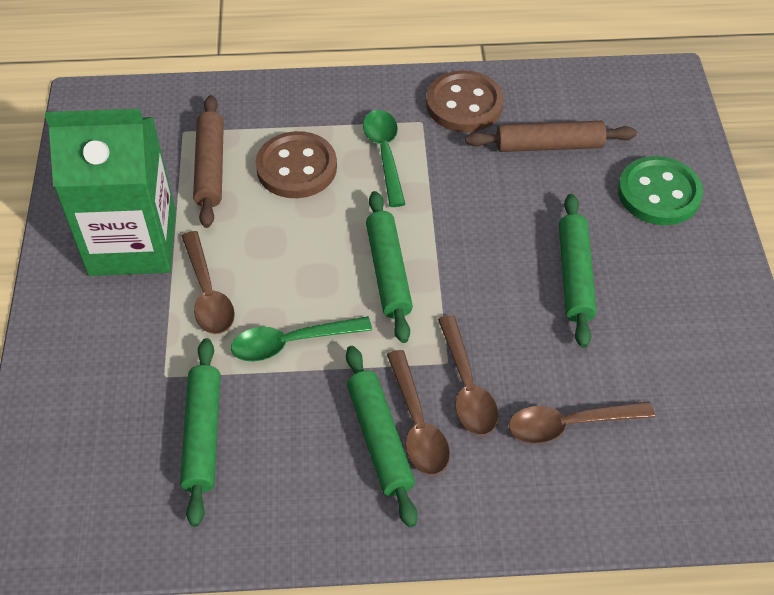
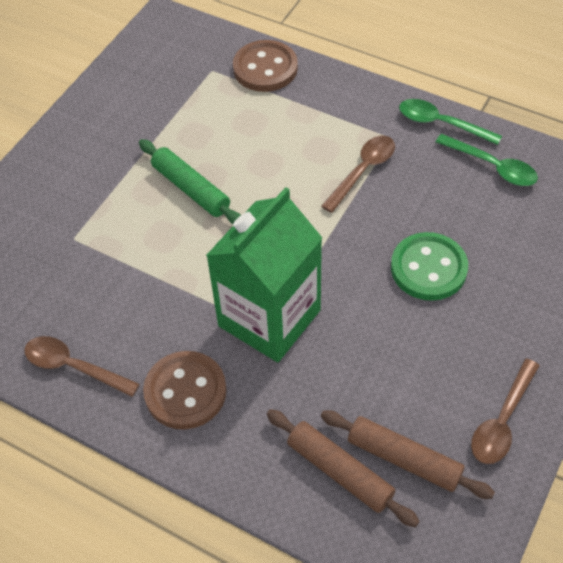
brown spoon: [182,231,235,334] [387,350,450,475] [438,315,498,435] [509,401,655,444] = 4 -> [24,336,140,397] [321,136,395,213] [471,358,540,464] = 3
green rolling pin: [180,338,220,527] [346,346,418,528] [366,191,413,343] [559,194,597,348] = 4 -> [139,139,241,224] = 1

